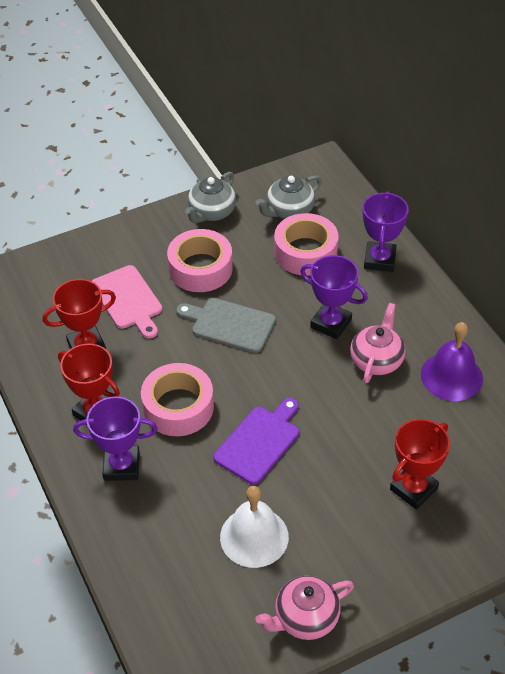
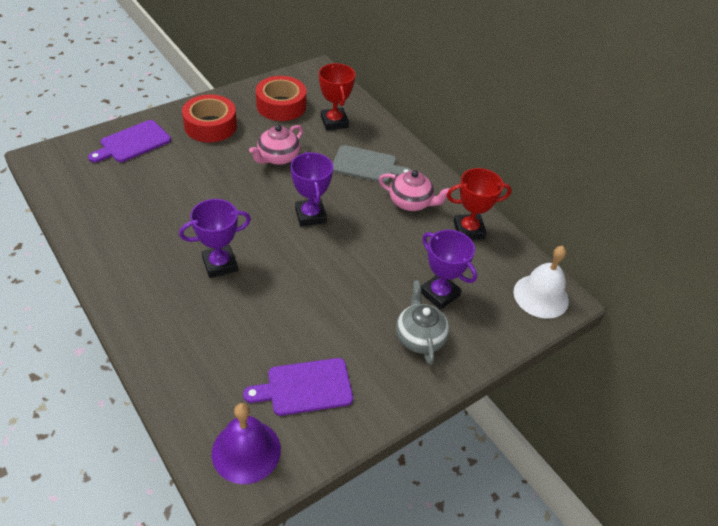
grey teapot: [185,172,236,223] [255,175,322,219] = 2 -> [396,280,450,365] = 1
pink cutting board: [92,265,162,339] = 1 -> none = 0
pink tape: [141,363,214,436] [167,229,233,292] [274,213,339,276] = 3 -> none = 0
purple cutting board: [213,398,299,485] = 1 -> [88,120,171,163] [243,358,353,416] = 2
red tape: none = 0 -> [182,94,237,142] [256,76,306,121] = 2
red trophy: [43,279,116,349] [58,344,120,421] [390,419,450,510] = 3 -> [319,63,356,130] [446,168,512,240] = 2

